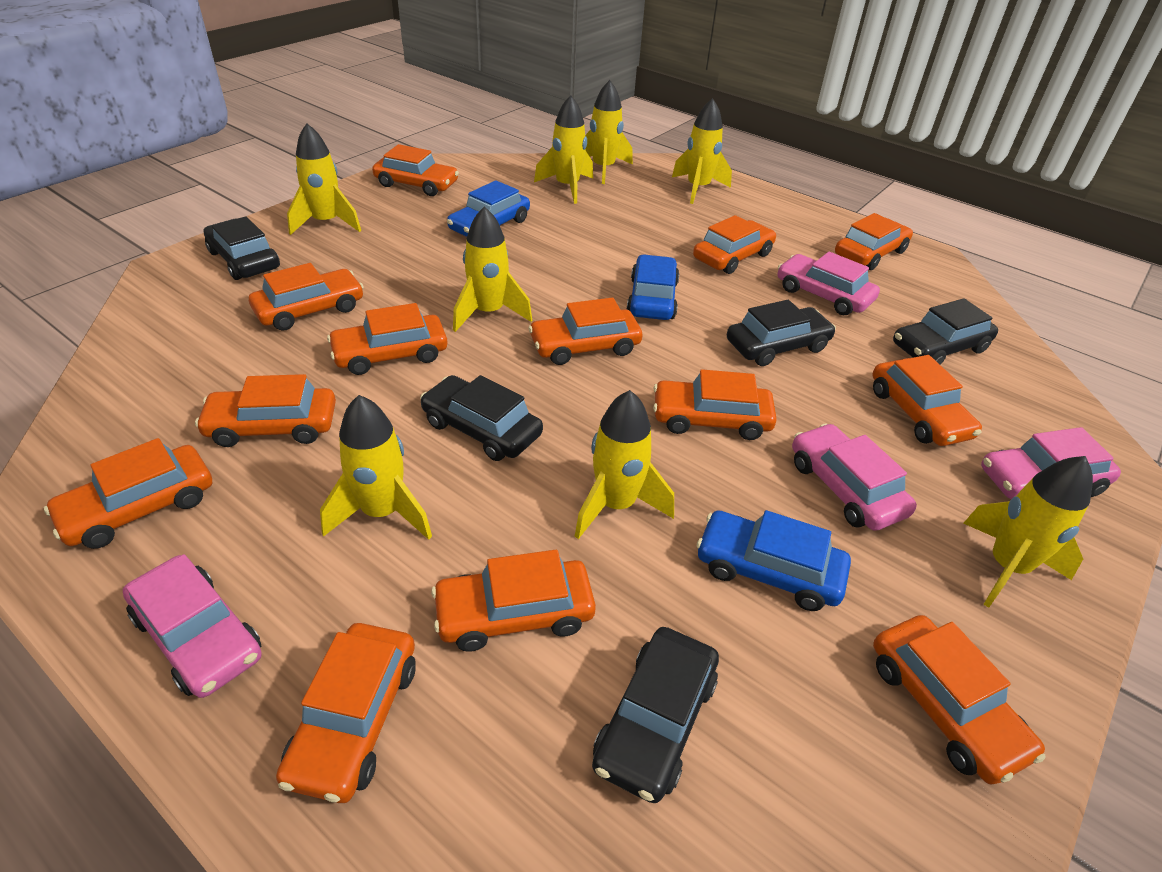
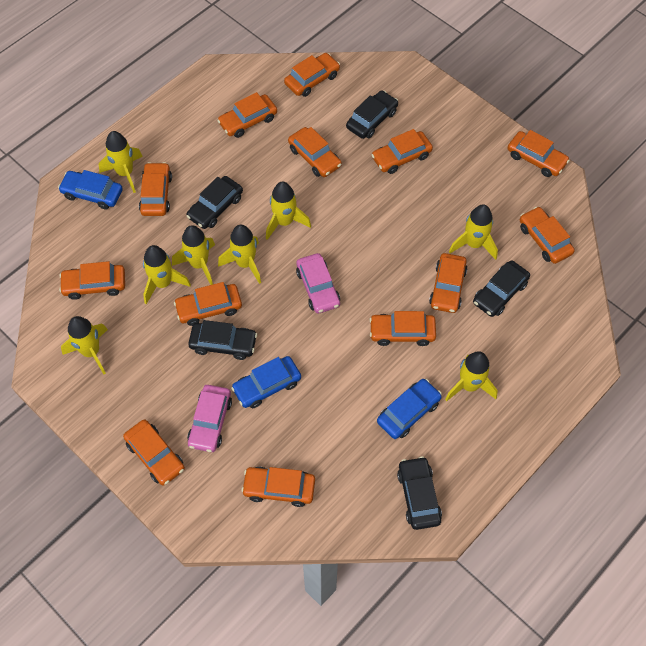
pink car: [123,554,262,698] [778,252,880,315] [792,423,917,531] [981,427,1121,499] = 4 -> [187,385,232,452] [296,253,340,314] = 2

